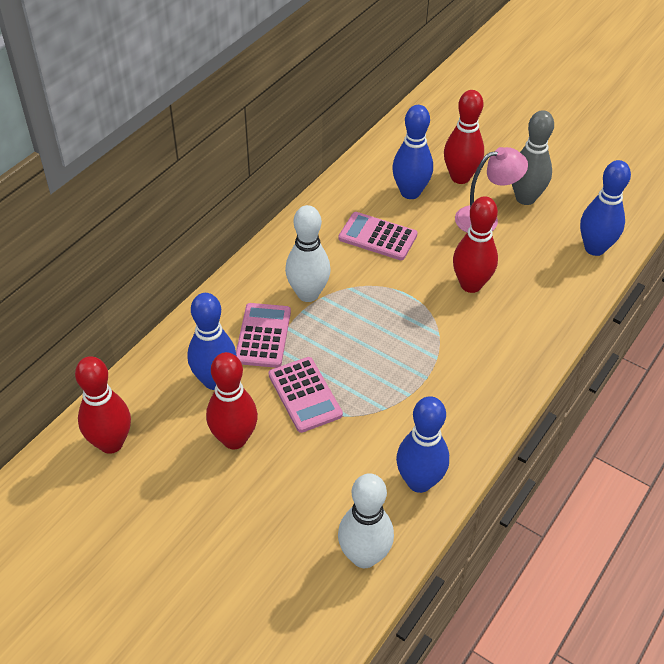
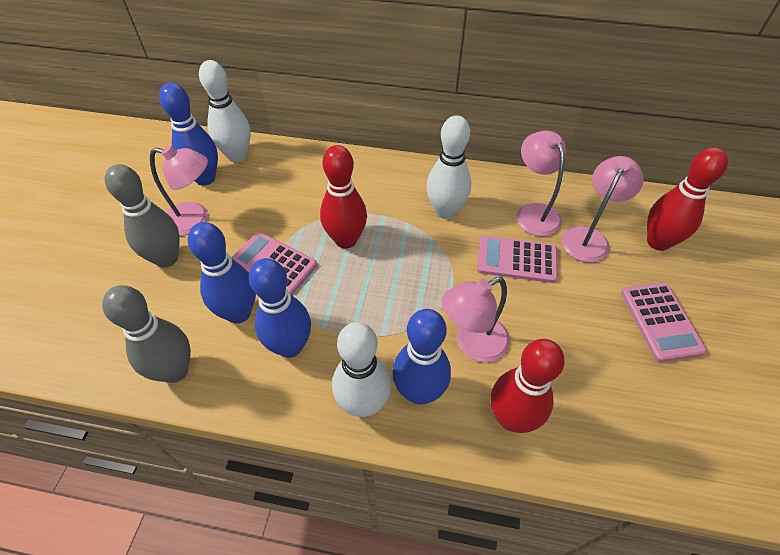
grey bowling pin: [512,110,554,205] = 1 -> [102,285,191,383] [105,164,180,268] = 2
pink lamp: [455,147,528,233] = 1 -> [150,146,208,235] [442,277,510,363] [516,130,566,237] [562,156,644,262] = 4
red bowling pin: [75,356,131,454] [206,352,258,449] [444,90,484,184] [453,196,498,293] = 4 -> [320,145,367,249] [491,339,565,433] [647,147,728,251] = 3
white bowling pin: [285,205,331,302] [338,473,394,568] = 2 -> [199,60,251,162] [332,322,391,417] [426,115,471,219] = 3

